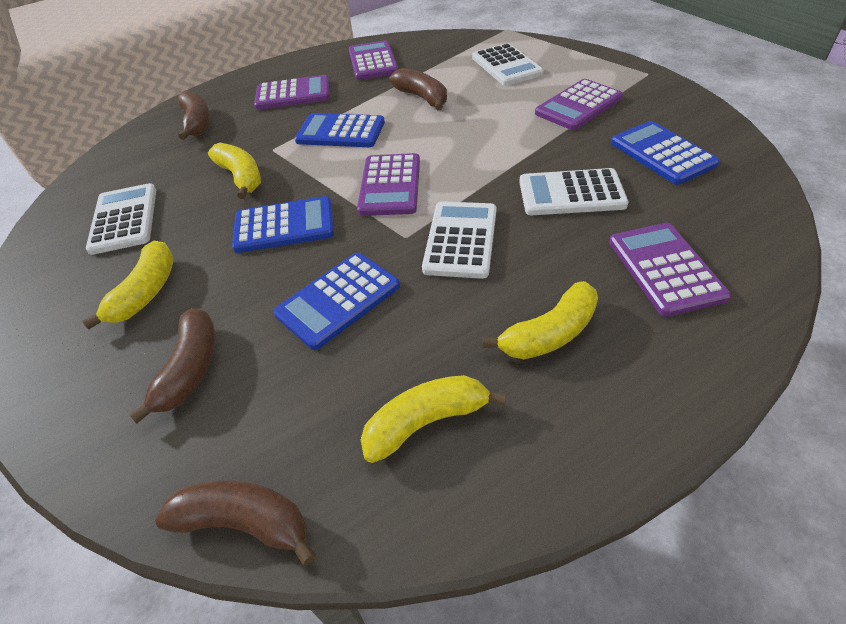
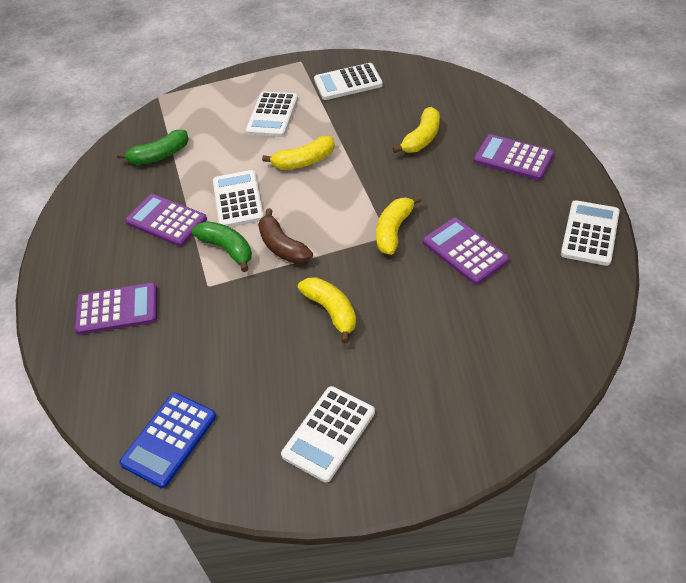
blue calculator: [232,196,334,253] [273,253,400,350] [295,113,385,147] [611,121,720,185] = 4 -> [119,393,216,488] = 1
brown banana: [129,308,215,423] [155,480,316,566] [178,90,210,140] [389,68,447,111] = 4 -> [258,208,313,264] = 1
green banana: none = 0 -> [117,130,189,165] [192,221,252,272] = 2
purple calculator: [254,75,330,110] [349,40,398,80] [357,153,420,216] [535,79,623,130] [609,223,731,317] = 5 -> [74,283,157,335] [125,194,207,247] [423,218,509,285] [474,134,554,180] = 4
white calculator: [86,183,156,255] [422,201,496,279] [472,43,544,86] [519,168,628,215] = 4 -> [213,170,264,227] [246,92,298,137] [281,386,375,483] [314,63,383,100] [561,200,620,266] = 5

